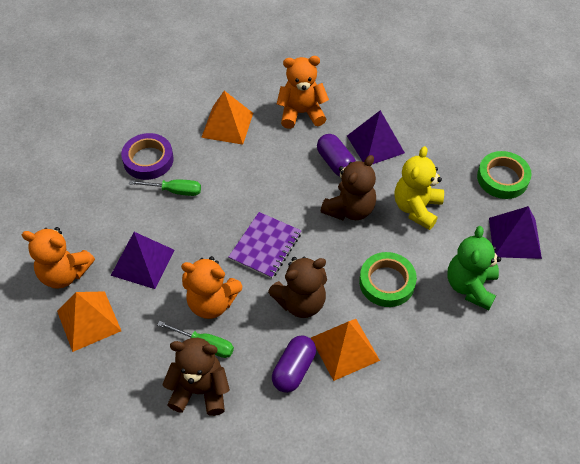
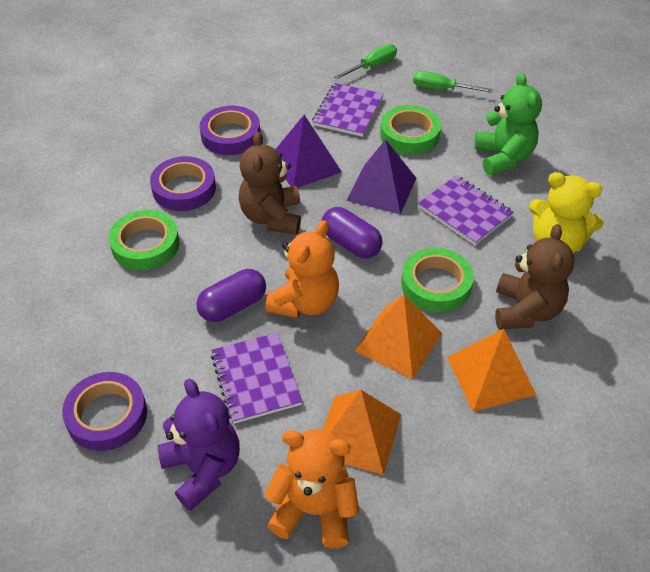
brown teddy bear: [162,338,230,416] [268,256,327,318] [321,155,376,220] = 3 -> [239,131,301,234] [495,224,575,330] = 2
green tape: [359,252,417,307] [477,151,532,199] = 2 -> [109,210,179,270] [380,105,441,155] [401,248,474,312] = 3
orange teddy bear: [22,227,95,289] [181,256,243,319] [277,56,329,129] = 3 -> [264,429,359,548] [265,220,339,318] = 2
purple notebook: [229,212,301,279] = 1 -> [211,333,303,424] [312,83,384,137] [418,175,514,245] = 3
purple pyramid: [111,232,175,289] [347,110,405,164] [489,206,542,259] = 3 -> [275,115,342,188] [346,139,416,214] = 2
purple tape: [121,133,174,180] = 1 -> [62,372,147,451] [150,156,216,211] [200,106,260,155] = 3
purple teddy bear: none = 0 -> [157,379,240,511] = 1

